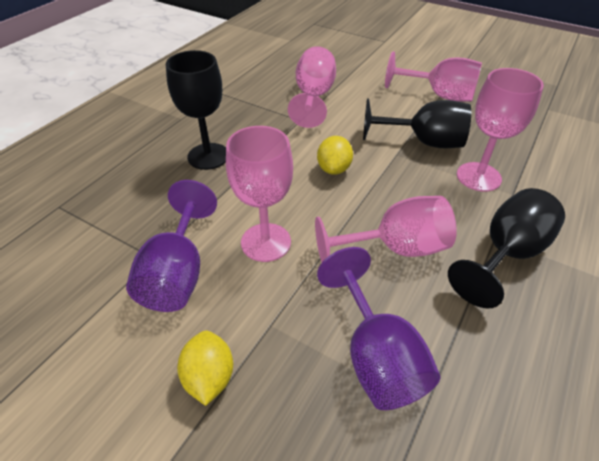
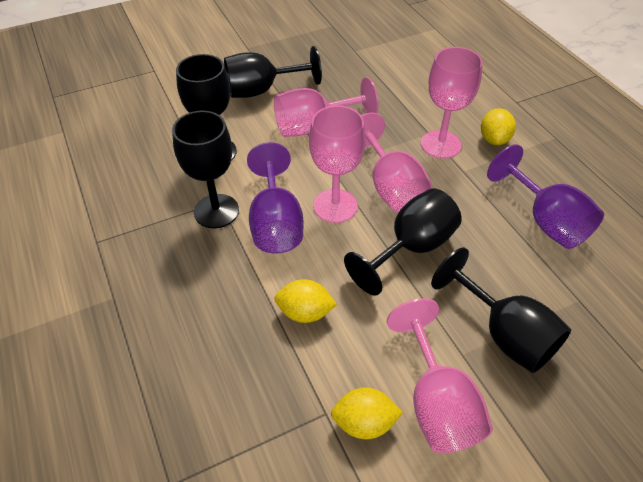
black goblet: [166,50,226,170] [363,98,471,148] [448,188,565,308] = 3 -> [172,111,239,228] [176,54,237,161] [224,46,322,98] [344,188,462,296] [431,247,571,373] = 5
yellow lemon: [177,331,233,406] [317,136,353,175] = 2 -> [275,279,337,323] [331,387,403,439] [481,108,516,145] = 3

